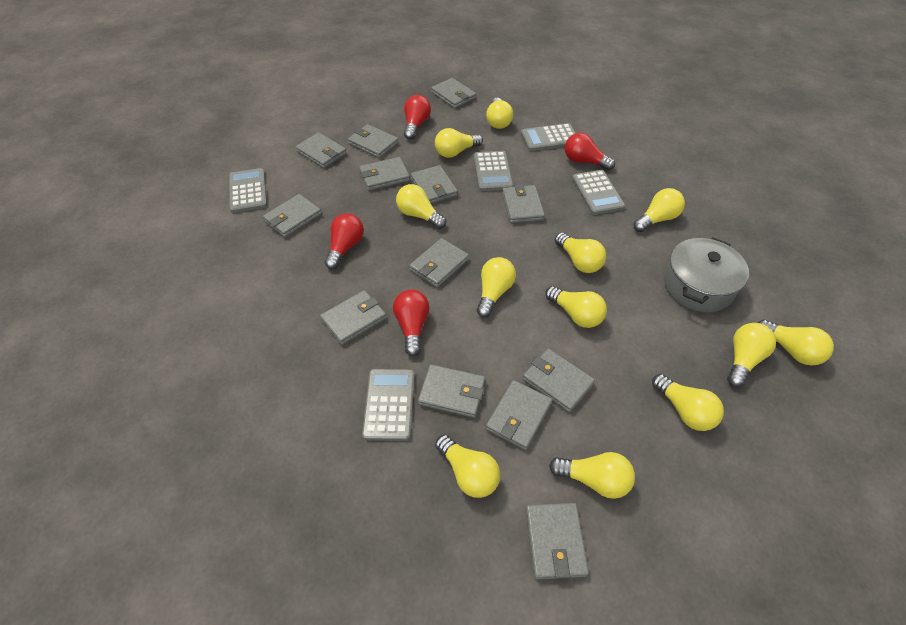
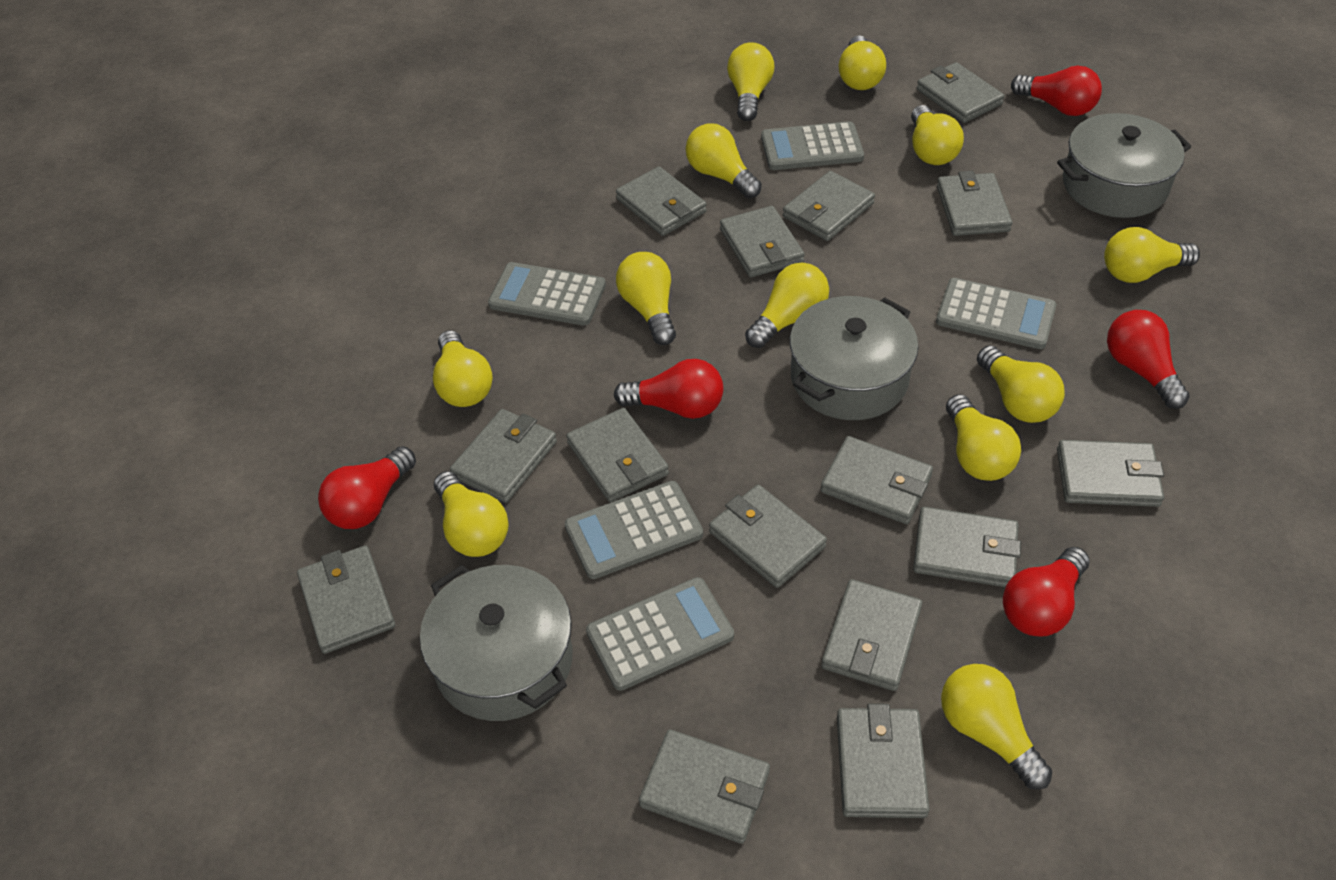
grey pot: [664,237,749,312] = 1 -> [420,565,573,721] [790,296,919,420] [1057,113,1191,218] = 3
grey wallet: [263,194,322,238] [295,132,347,168] [320,290,387,345] [348,124,399,158] [359,157,410,191] [409,238,469,288] [411,165,458,204] [418,364,485,418] [431,78,476,108] [485,380,552,450] [502,184,545,223] [522,349,595,413] [526,503,589,580] = 13 -> [297,545,395,654] [450,409,557,503] [566,408,669,502] [616,167,707,236] [639,729,770,844] [709,485,827,588] [720,206,805,277] [783,171,875,241] [821,436,933,524] [821,579,922,691] [837,703,930,818] [913,507,1021,587] [917,62,1004,123] [937,171,1012,236] [1057,440,1164,507] = 15
red light bulb: [325,213,364,269] [393,290,430,356] [404,95,431,139] [565,133,615,170] = 4 -> [318,446,416,529] [614,359,723,419] [1003,547,1090,637] [1011,66,1102,116] [1107,310,1190,409] = 5

